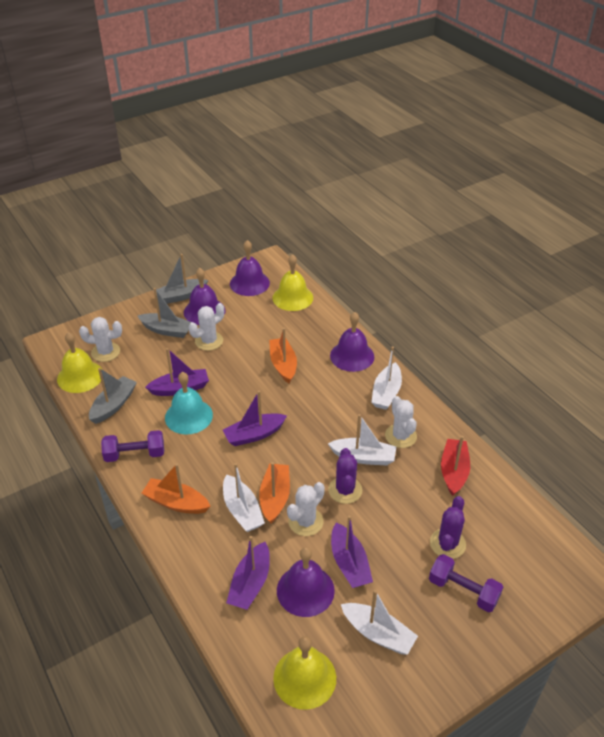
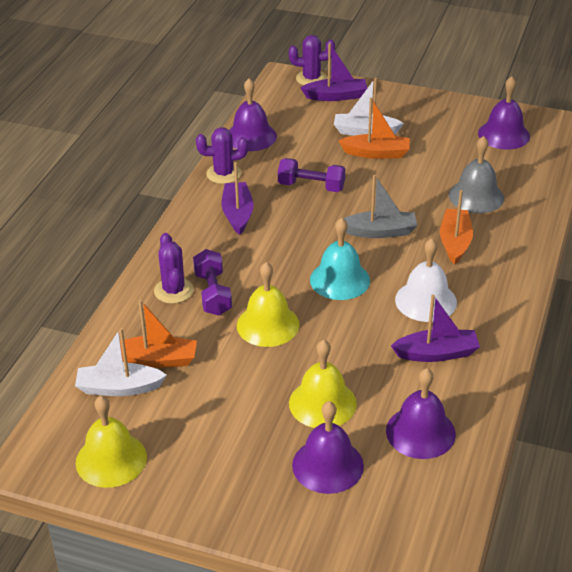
grey bell: none = 0 -> [448,136,504,213] = 1
grey boat: [89,368,137,424] [138,288,191,338] [153,254,208,304] = 3 -> [343,175,417,238] = 1
purple boat: [145,348,209,396] [223,391,287,446] [226,536,270,610] [331,515,373,588] = 4 -> [222,162,254,235] [300,43,367,101] [391,295,480,362] = 3
purple cactus: [328,448,362,504] [430,496,466,559] = 2 -> [154,233,194,304] [196,127,248,184] [289,35,335,85] = 3
red boat: [441,436,470,496] = 1 -> none = 0
white bell: none = 0 -> [395,238,457,322] = 1
white boat: [223,463,265,532] [328,414,396,466] [341,590,418,655] [371,347,402,410] = 4 -> [75,328,167,396] [334,78,404,136] = 2
white cactus: [79,317,122,362] [189,303,224,351] [287,482,325,536] [385,396,417,448] = 4 -> none = 0

